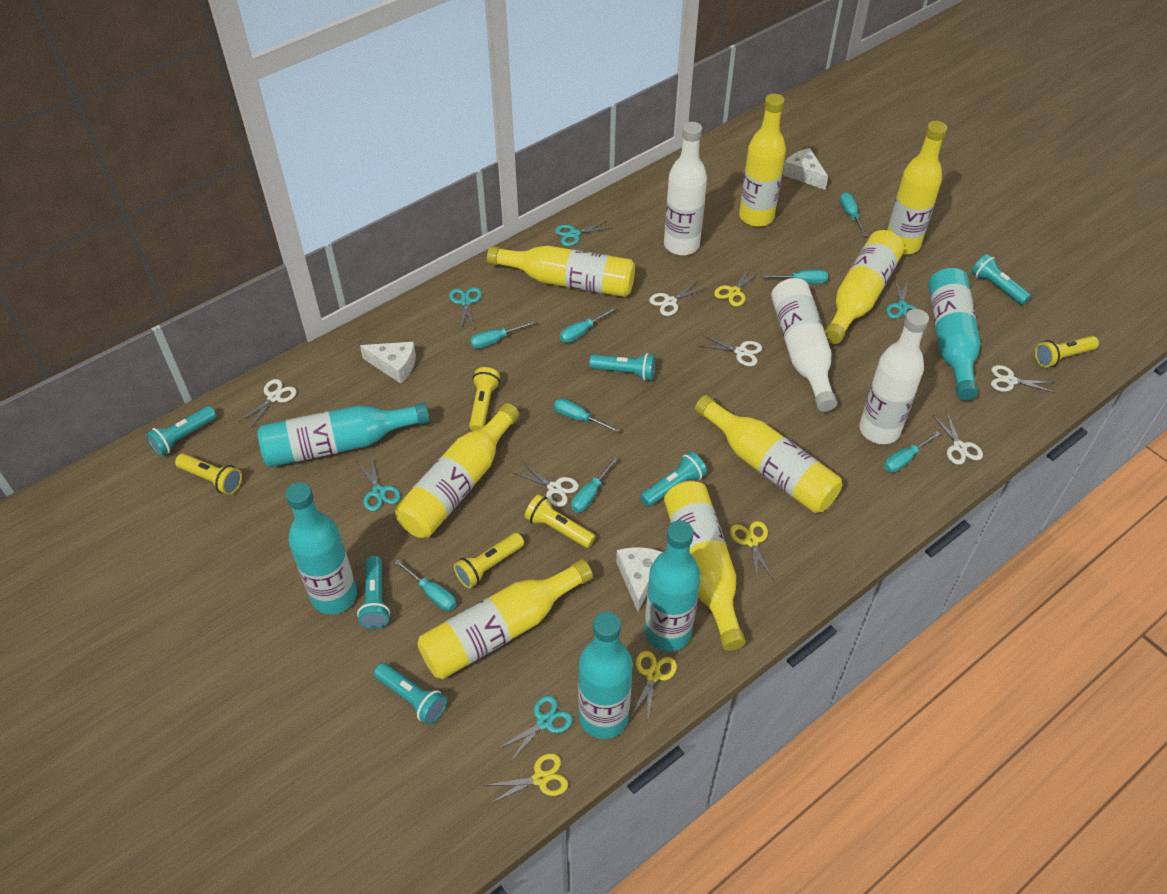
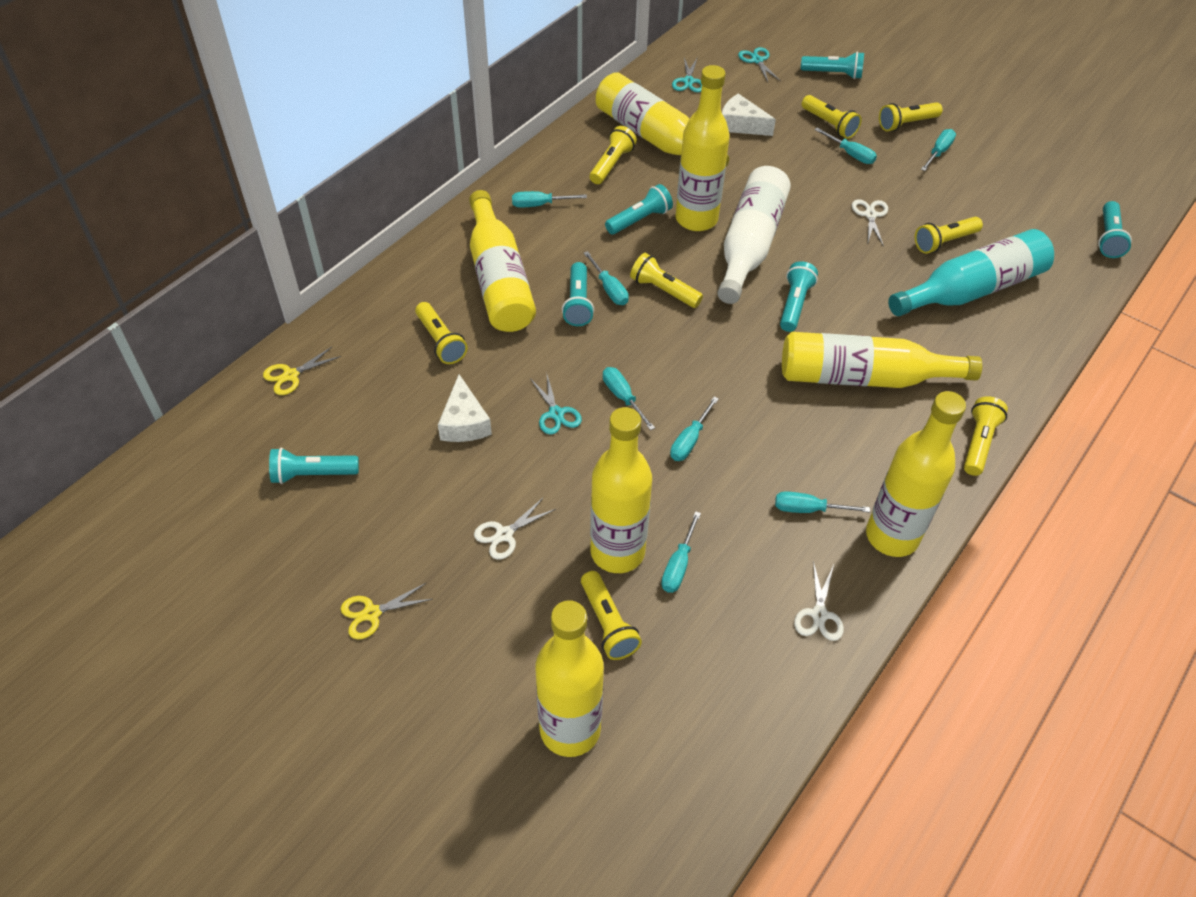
turquoise bottle: [257,403,430,467] [285,482,357,614] [578,611,633,739] [644,520,701,652] [929,268,980,400] = 5 -> [888,229,1054,316] = 1
turquoise scissors: [358,455,401,511] [449,287,482,331] [498,696,573,762] [555,220,612,246] [886,278,917,319] = 5 -> [530,375,582,435] [672,57,702,92] [738,47,781,82] = 3
white bottle: [664,122,707,256] [771,278,837,412] [859,309,929,444] = 3 -> [717,166,791,304] = 1
white cheese: [360,342,416,383] [616,547,662,612] [783,148,828,190] = 3 -> [438,374,492,442] [722,93,776,136] = 2
white scissors: [239,379,297,429] [514,461,579,507] [649,282,706,316] [701,335,762,366] [933,412,983,465] [991,365,1055,393] = 6 -> [474,497,556,560] [794,561,844,641] [852,199,888,246] = 3
yellow bottle: [395,403,519,538] [417,559,593,679] [487,246,635,297] [664,481,746,651] [695,395,842,513] [739,94,786,227] [825,230,904,344] [887,121,947,255] = 8 -> [469,190,536,332] [535,600,604,757] [590,407,652,573] [596,72,729,167] [676,65,730,231] [782,332,982,388] [866,391,966,557] = 7
yellow flashlight: [175,453,242,495] [454,533,524,589] [469,367,500,431] [524,494,596,548] [1035,336,1099,368] = 5 -> [415,302,468,364] [581,571,642,660] [590,126,637,184] [630,253,703,308] [802,95,862,139] [879,102,943,132] [915,217,983,254] [964,396,1008,476] = 8
yellow scissors: [485,753,568,804] [631,651,677,721] [714,267,761,306] [730,521,773,579] = 4 -> [263,346,341,395] [341,583,432,639] = 2

